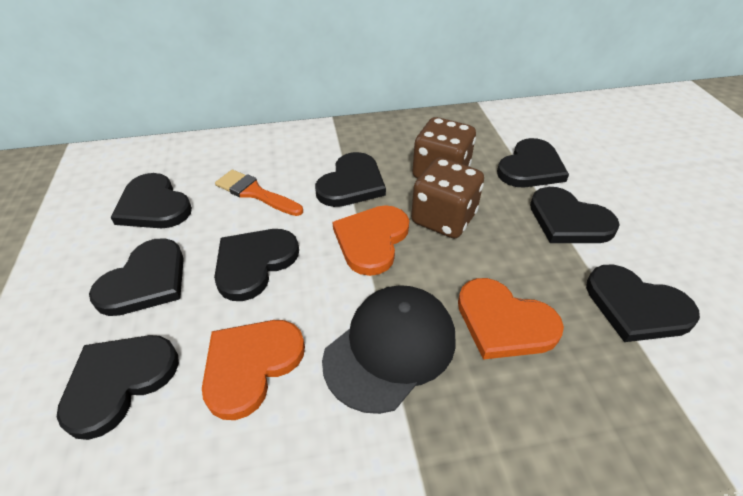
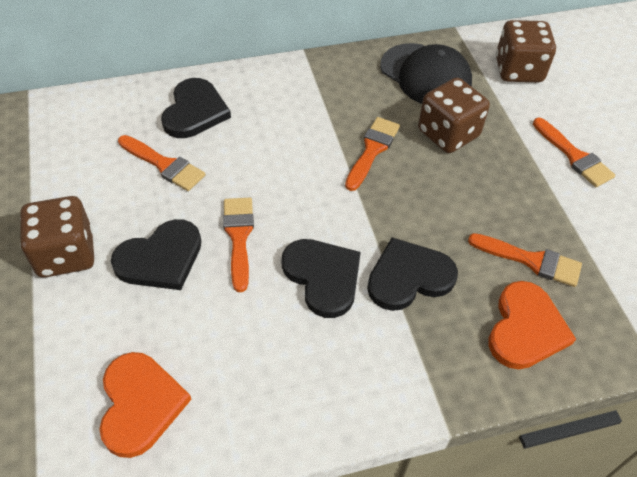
black heart: [57,335,179,440] [89,238,184,316] [111,173,192,228] [214,229,299,301] [315,152,386,207] [497,138,569,187] [530,187,620,243] [586,265,700,342] = 8 -> [111,219,201,290] [161,78,231,138] [282,239,361,318] [367,237,458,311] = 4
brown dice: [411,158,484,238] [412,117,476,179] = 2 -> [20,196,94,278] [418,78,490,153] [496,20,556,82] = 3
orange brush: [215,170,303,216] = 1 -> [118,135,205,191] [223,198,254,292] [345,117,400,191] [468,233,582,287] [533,118,615,187] = 5
orange heart: [202,320,305,420] [332,205,409,276] [458,278,564,360] = 3 -> [99,352,192,458] [489,281,576,369] = 2

